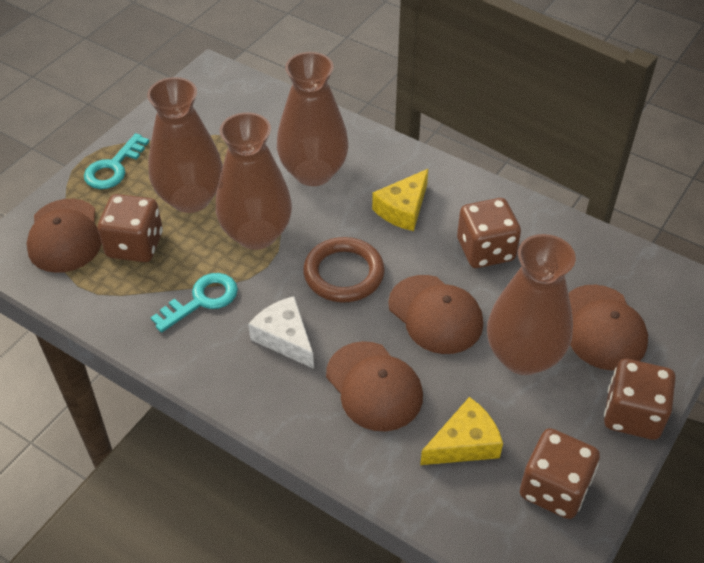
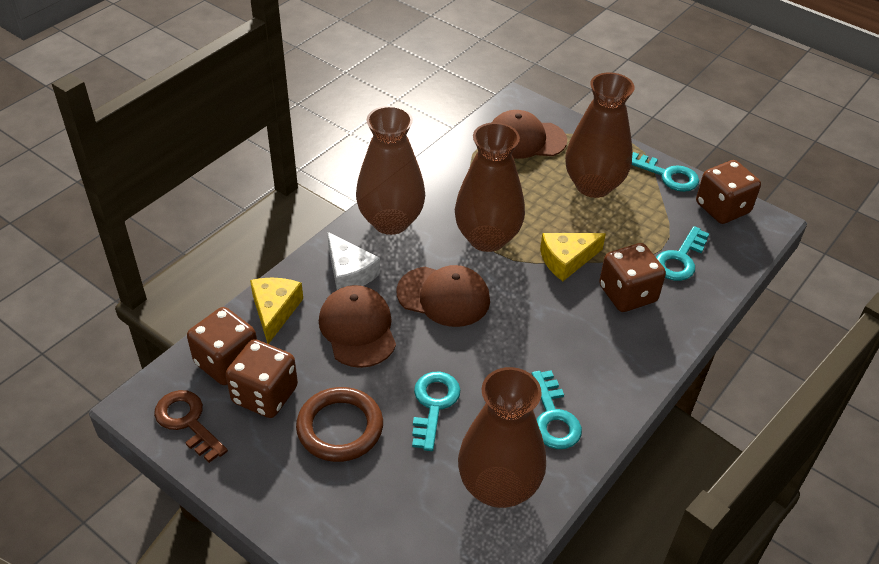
brown cap: [27,199,101,273] [326,341,423,431] [388,275,483,354] [568,285,648,370] = 4 -> [319,285,396,368] [396,265,490,327] [492,110,567,159] = 3
brown key: none = 0 -> [154,390,228,463] = 1
turquoise key: [84,133,149,189] [151,273,238,333] = 2 -> [412,372,460,451] [532,370,582,449] [632,152,699,192] [656,226,709,281] = 4

